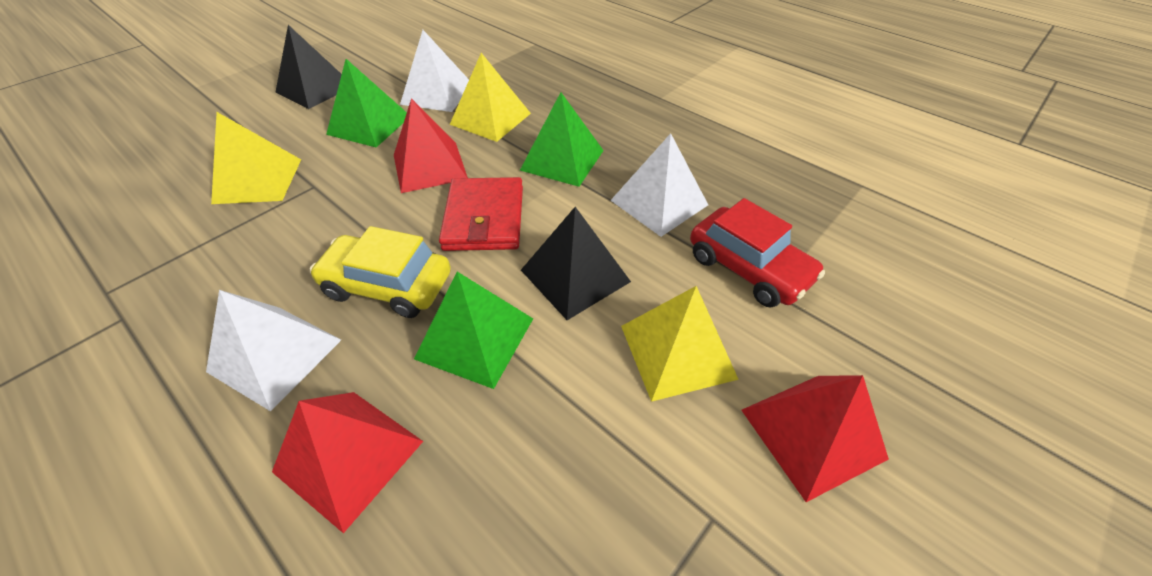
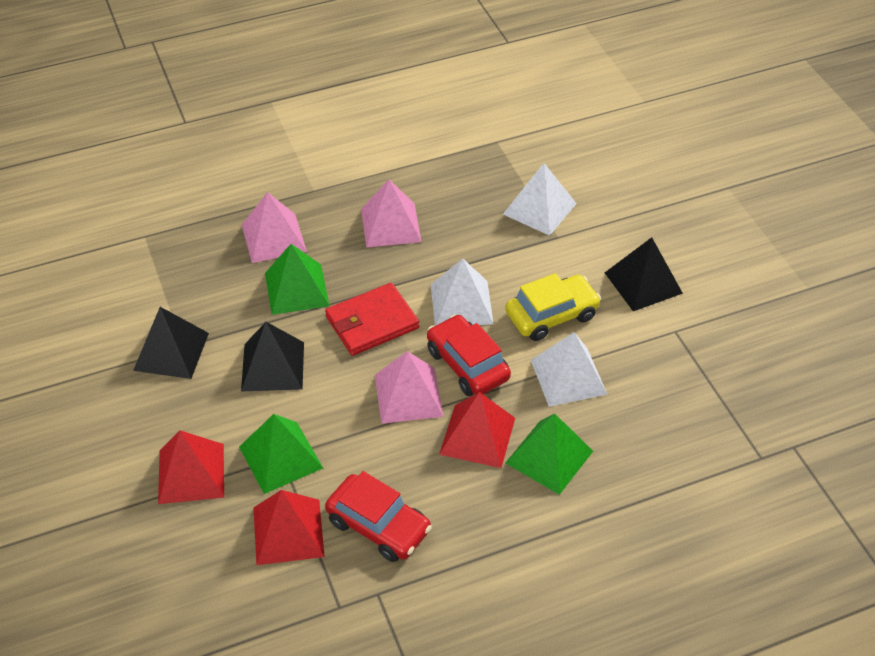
black pyramid: [276,25,342,109] [521,207,631,320] = 2 -> [133,307,209,379] [241,322,304,392] [605,237,683,311] = 3
pink pyramid: none = 0 -> [242,192,307,263] [361,179,421,248] [375,351,443,424] = 3
red car: [690,198,825,308] = 1 -> [325,471,432,562] [427,314,511,396] = 2
yellow pyramid: [211,112,301,204] [450,53,531,142] [621,286,739,402] = 3 -> none = 0

